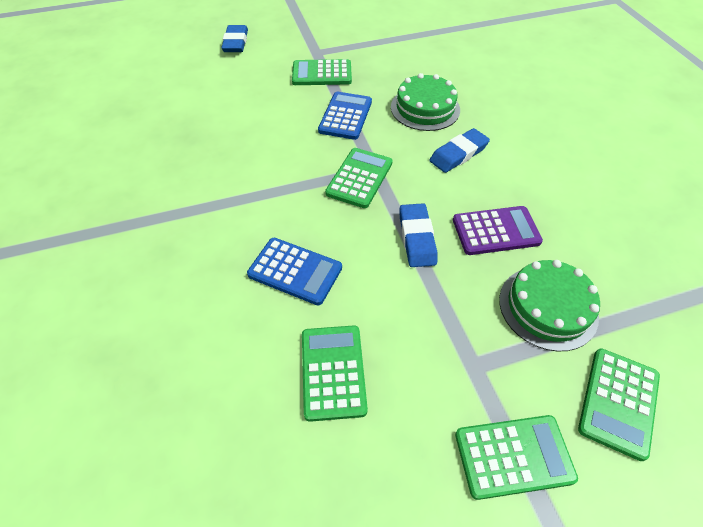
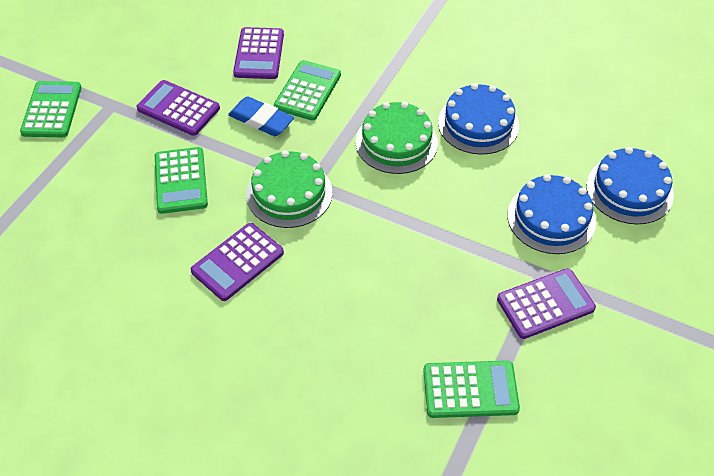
blue cake: none = 0 -> [438,83,519,155] [507,174,596,254] [586,147,674,225] = 3
blue calculator: [247,238,342,305] [318,92,372,140] = 2 -> none = 0
blue eraser: [221,25,248,52] [399,203,437,267] [429,128,490,173] = 3 -> [228,96,294,136] = 1
green calculator: [292,59,352,85] [302,325,368,422] [325,148,393,208] [455,415,578,500] [578,348,660,461] = 5 -> [20,81,82,137] [155,147,208,214] [274,60,341,121] [423,361,520,418] = 4
purple calculator: [453,206,543,255] = 1 -> [137,80,220,136] [191,223,284,301] [233,27,284,79] [497,268,596,339] = 4

